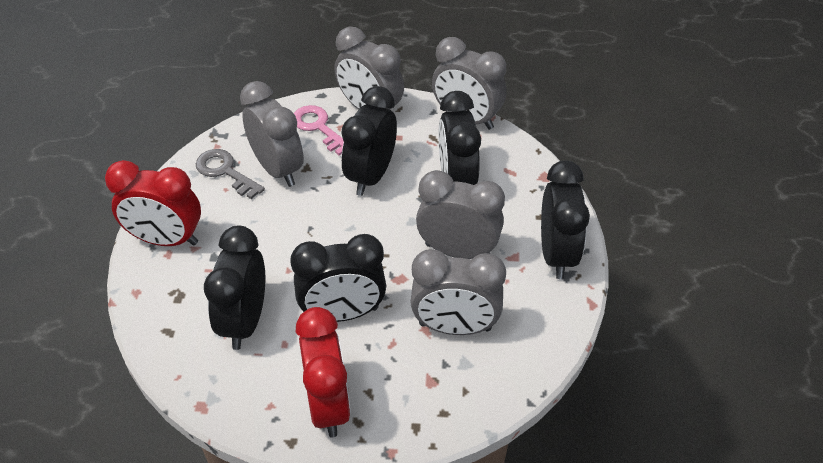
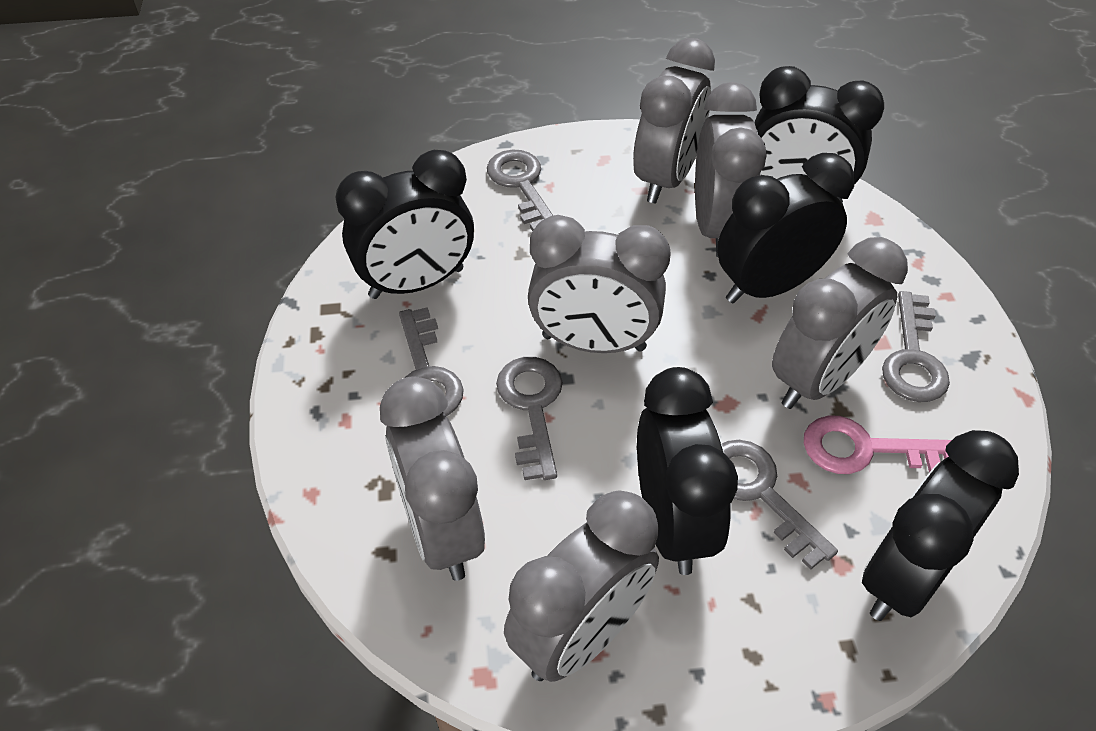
grey clock: [240,81,304,187] [335,27,404,109] [410,249,506,335] [416,170,505,259] [432,37,507,130] = 5 -> [380,376,485,581] [504,490,659,682] [528,215,671,353] [633,38,715,204] [695,82,767,257] [772,237,908,409] = 6
grey key: [196,149,265,199] = 1 -> [399,307,464,416] [487,150,553,231] [496,357,563,480] [722,440,838,570] [882,291,950,402] = 5
red clock: [105,160,201,246] [296,307,351,437] = 2 -> none = 0

